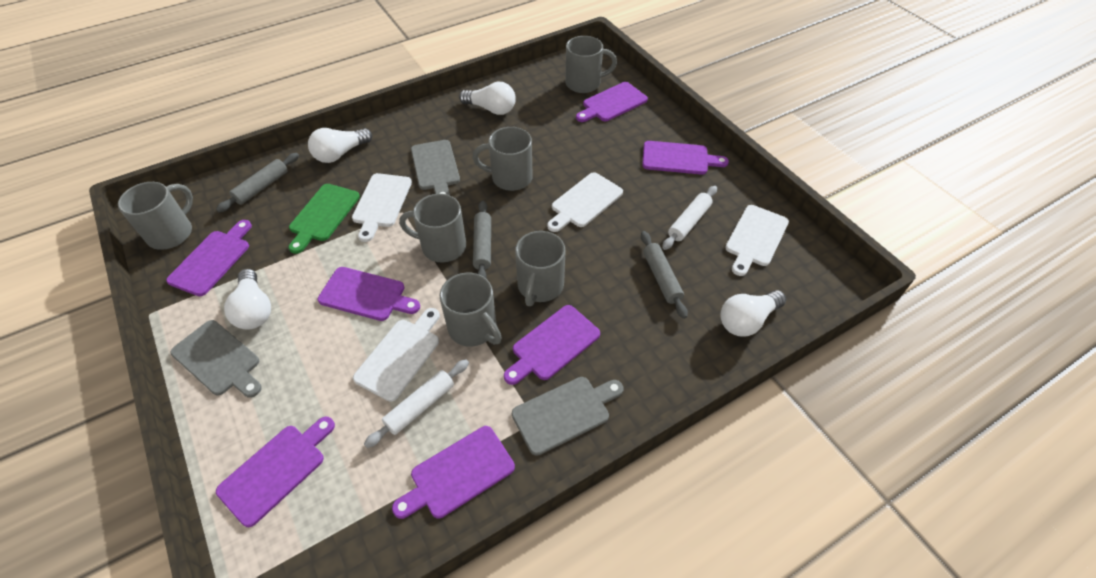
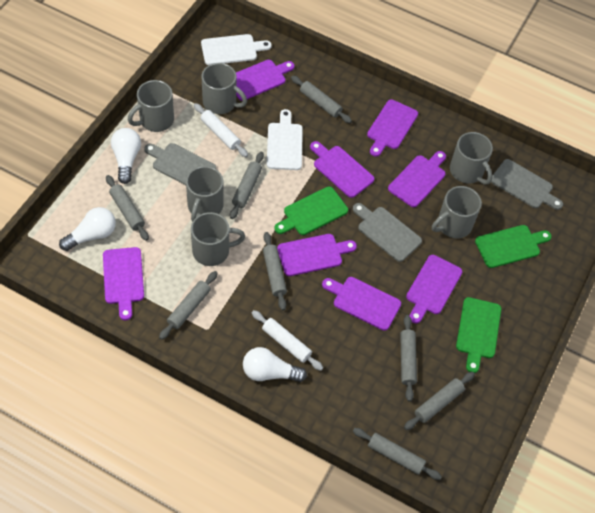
green cutting board: [289,184,360,254] = 1 -> [275,186,348,235] [456,297,501,373] [475,225,552,268] = 3
grey rolling pin: [216,153,299,212] [473,201,491,278] [641,231,688,319] = 3 -> [106,175,149,241] [159,271,218,340] [230,152,264,219] [263,232,287,310] [291,76,352,123] [353,428,442,480] [400,315,417,402] [404,372,475,430] = 8
purple cutting board: [166,220,252,296] [216,416,335,527] [317,267,420,321] [392,426,515,519] [504,305,600,385] [576,82,648,122] [642,141,729,175] = 7 -> [103,247,144,320] [236,60,295,101] [277,234,357,276] [310,141,375,198] [322,277,401,331] [367,99,418,157] [388,151,446,207] [406,255,462,323] = 8
white cutting board: [352,173,412,242] [353,308,440,402] [547,173,623,232] [725,205,789,276] = 4 -> [201,34,272,65] [267,109,303,170] = 2
white light bulb: [224,269,271,330] [308,128,372,163] [459,82,516,115] [720,290,786,337] = 4 -> [59,207,116,251] [111,128,141,184] [243,347,307,382] = 3

